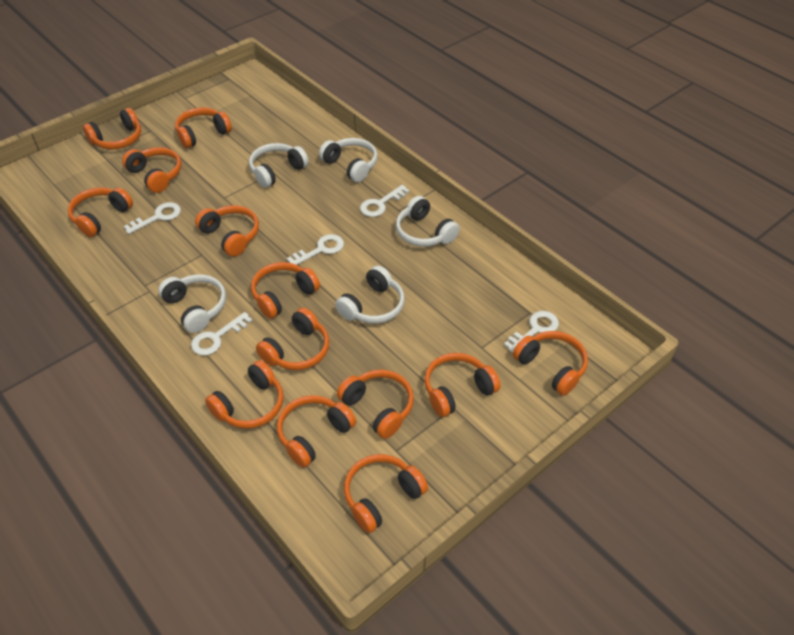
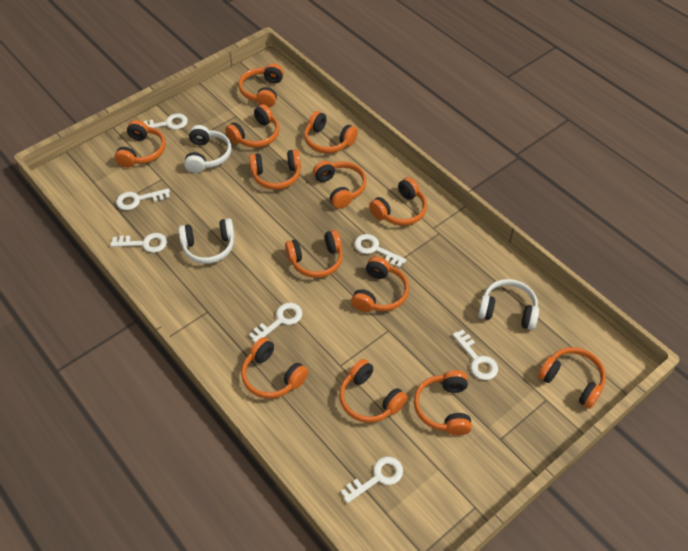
white headphones: [158,274,226,333] [249,143,309,188] [319,138,378,182] [335,265,404,324] [396,196,460,247] = 5 -> [178,218,235,264] [184,125,231,173] [478,279,539,330] = 3
white key: [124,202,181,234] [191,312,252,356] [287,234,344,265] [360,185,410,217] [504,311,559,353] = 5 -> [110,233,167,253] [116,188,170,210] [144,113,188,130] [249,303,302,343] [341,457,403,503] [354,234,406,268] [452,330,498,380] = 7

